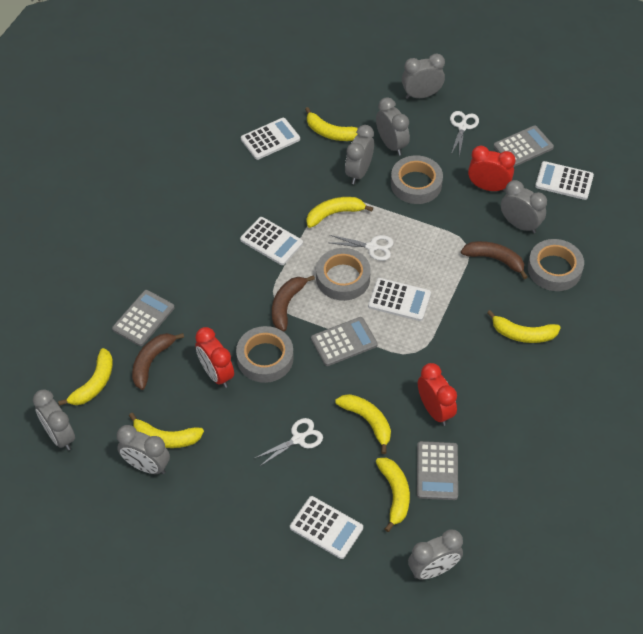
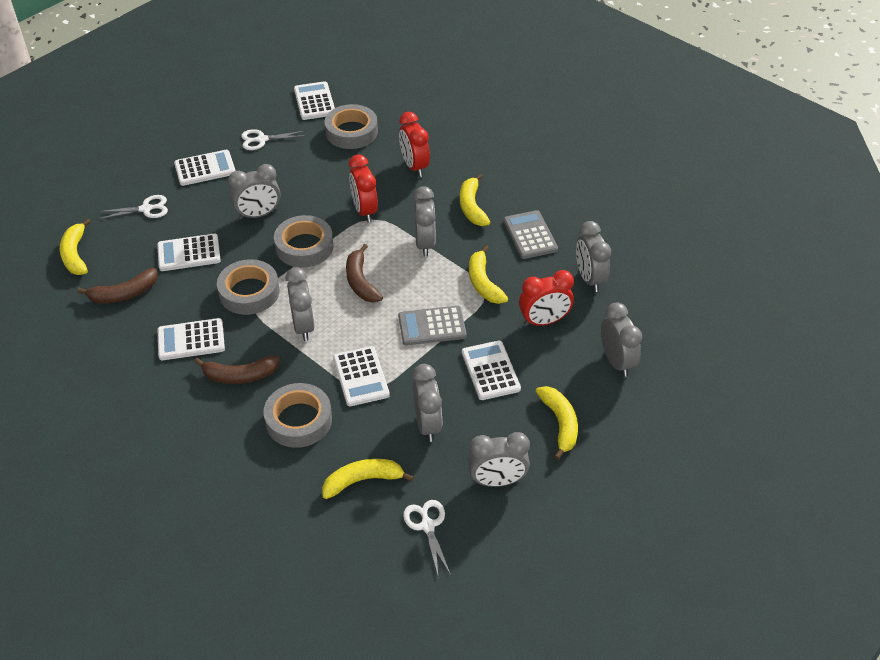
grey calculator: [112,290,175,346] [311,317,378,366] [417,441,458,500] [494,126,554,167] = 4 -> [398,306,467,345] [503,210,558,259] = 2
white calculator: [240,217,303,265] [241,118,300,160] [290,496,363,559] [368,278,431,321] [535,161,594,200] = 5 -> [157,234,221,271] [157,318,225,360] [174,150,235,186] [294,81,335,120] [333,346,390,406] [462,341,521,400] = 6
yellow banana: [58,348,113,406] [129,413,204,448] [305,107,358,141] [306,197,373,228] [335,394,391,454] [376,458,410,532] [487,310,561,343] = 7 -> [60,218,91,275] [322,459,414,499] [460,173,491,226] [469,245,508,304] [536,386,578,460] = 5

